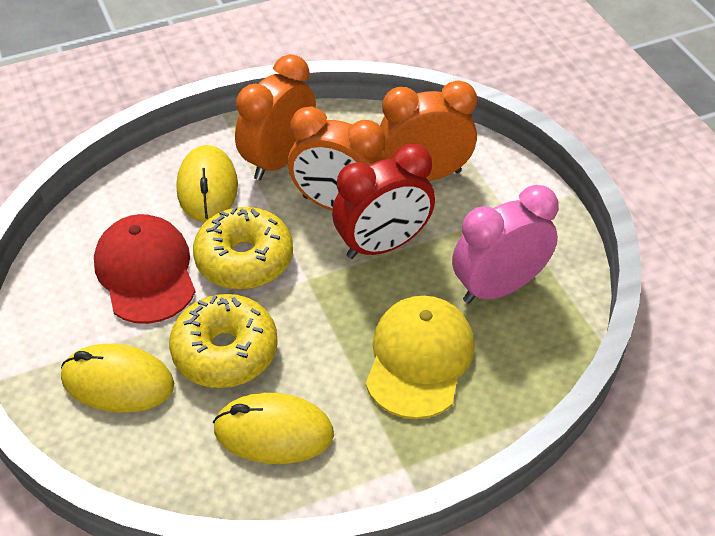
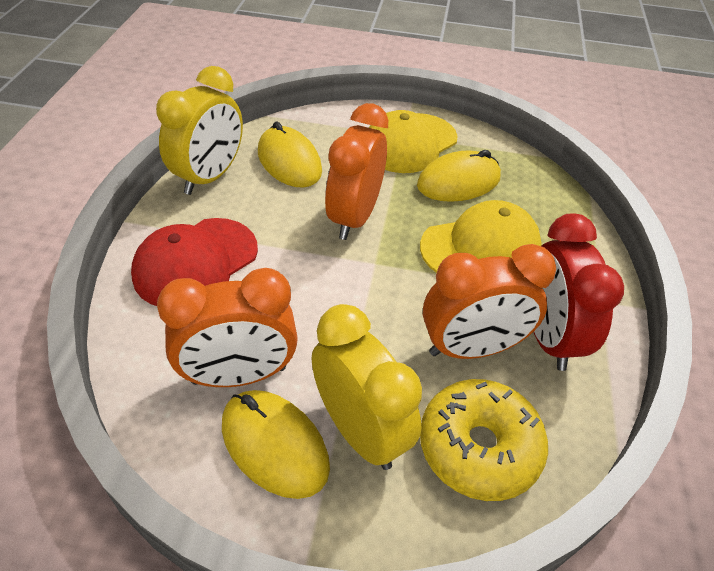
pink clock: [452,185,558,304] = 1 -> none = 0
yellow cap: [366,296,475,419] = 1 -> [369,110,458,173] [420,200,542,273] = 2
yellow clock: none = 0 -> [156,66,243,195] [312,304,422,470] = 2
yellow donut: [169,294,278,388] [193,207,293,290] = 2 -> [420,379,548,501] = 1

